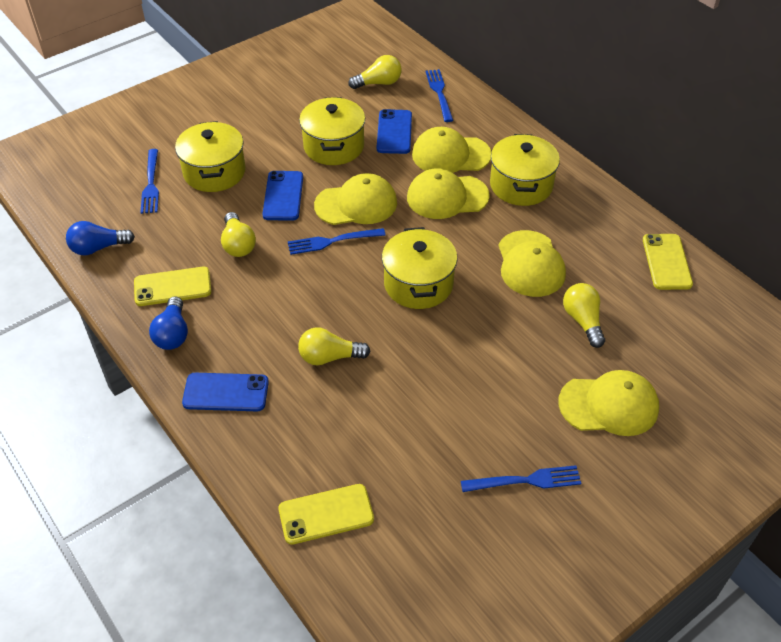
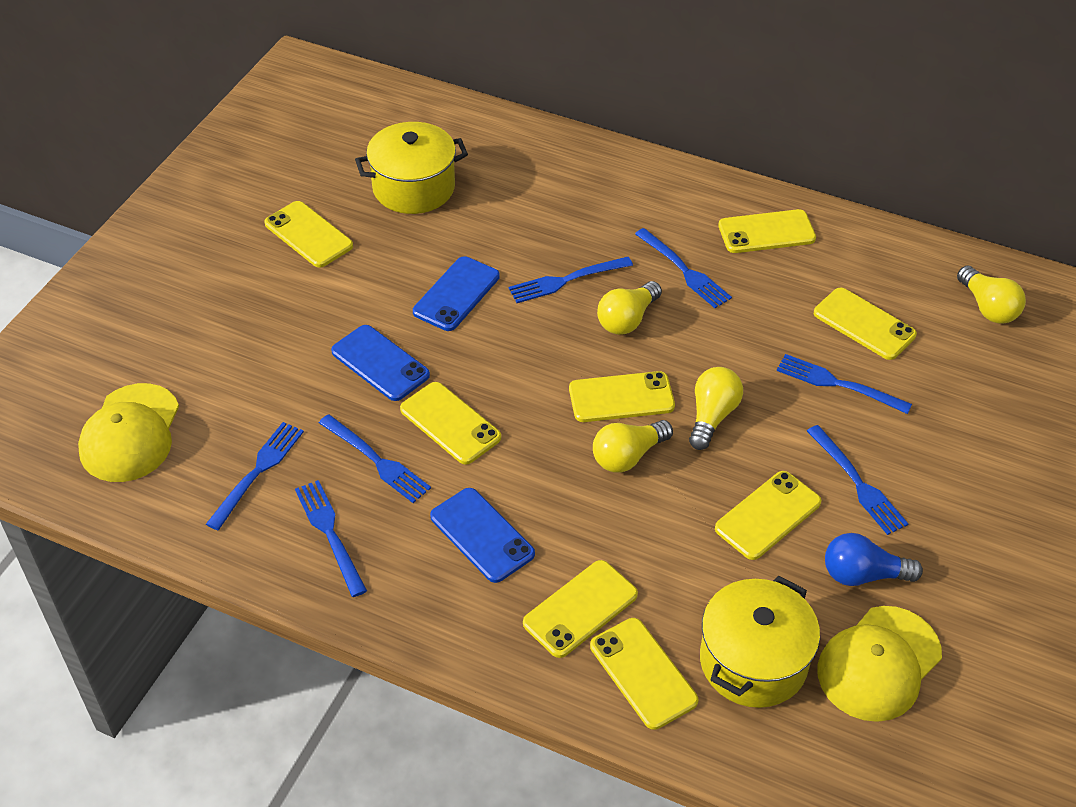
blue fork: [140,149,159,214] [288,228,386,255] [425,69,453,122] [461,465,582,492] = 4 -> [206,422,304,530] [295,480,367,597] [319,414,431,503] [509,257,633,303] [635,228,732,308] [777,354,912,414] [807,425,908,535] = 7
blue light bulb: [66,221,135,255] [149,296,188,350] = 2 -> [825,533,923,586] = 1
yellow cap: [314,173,397,225] [407,169,490,219] [412,127,491,173] [498,230,566,297] [558,370,659,436] = 5 -> [78,383,179,482] [817,606,942,722] = 2
yellow phone: [134,267,211,306] [279,484,374,545] [643,234,693,290] = 3 -> [264,201,353,268] [400,382,501,465] [523,560,638,658] [569,371,675,422] [590,618,698,730] [715,471,821,560] [718,209,816,253] [814,288,917,360] = 8
yellow pot: [175,121,246,192] [299,97,365,165] [382,227,457,309] [490,134,560,206] = 4 -> [355,122,468,214] [700,576,820,708] = 2

